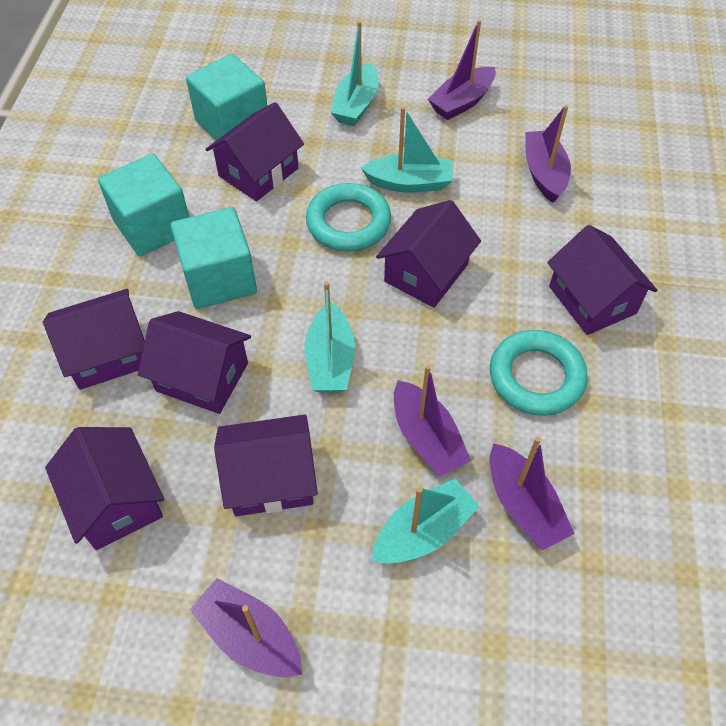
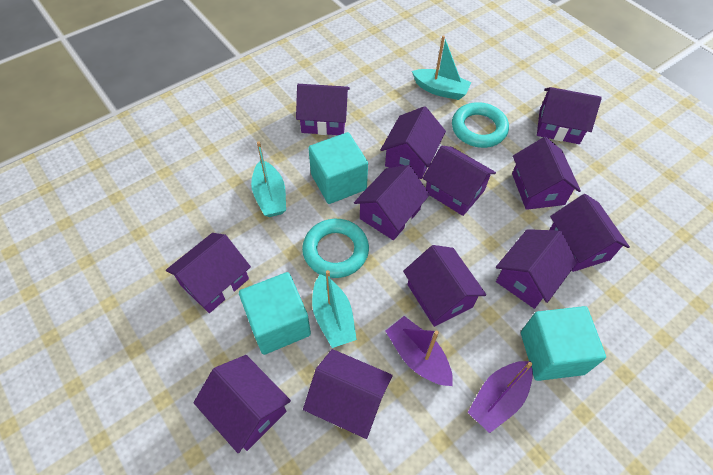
purple boat: [189,578,302,677] [394,365,471,476] [428,20,496,120] [490,437,575,550] [525,105,571,203] = 5 -> [385,316,453,386] [468,361,533,433] = 2
purple house: [43,289,145,390] [45,427,164,550] [138,311,251,414] [205,102,304,201] [214,414,318,516] [376,200,481,308] [547,225,658,335] = 7 -> [166,233,251,313] [194,355,291,453] [296,84,350,135] [303,349,393,439] [354,165,430,240] [381,106,446,179] [403,245,486,327] [423,146,496,216] [496,229,577,309] [512,137,581,210] [537,87,602,144] [549,194,630,272] = 12
turquoise boat: [305,282,355,393] [330,21,379,126] [361,107,453,192] [372,478,479,564] = 4 -> [251,141,286,217] [312,270,357,348] [412,35,472,100] = 3

